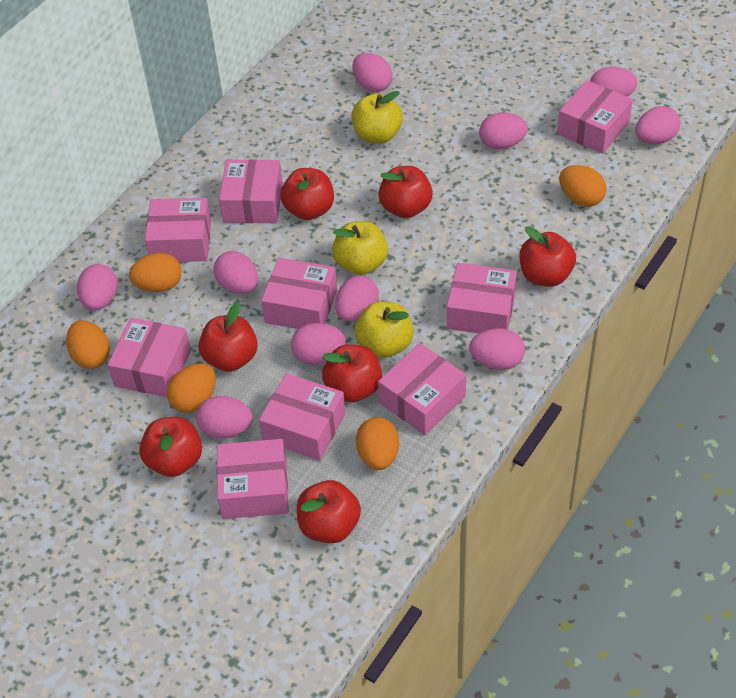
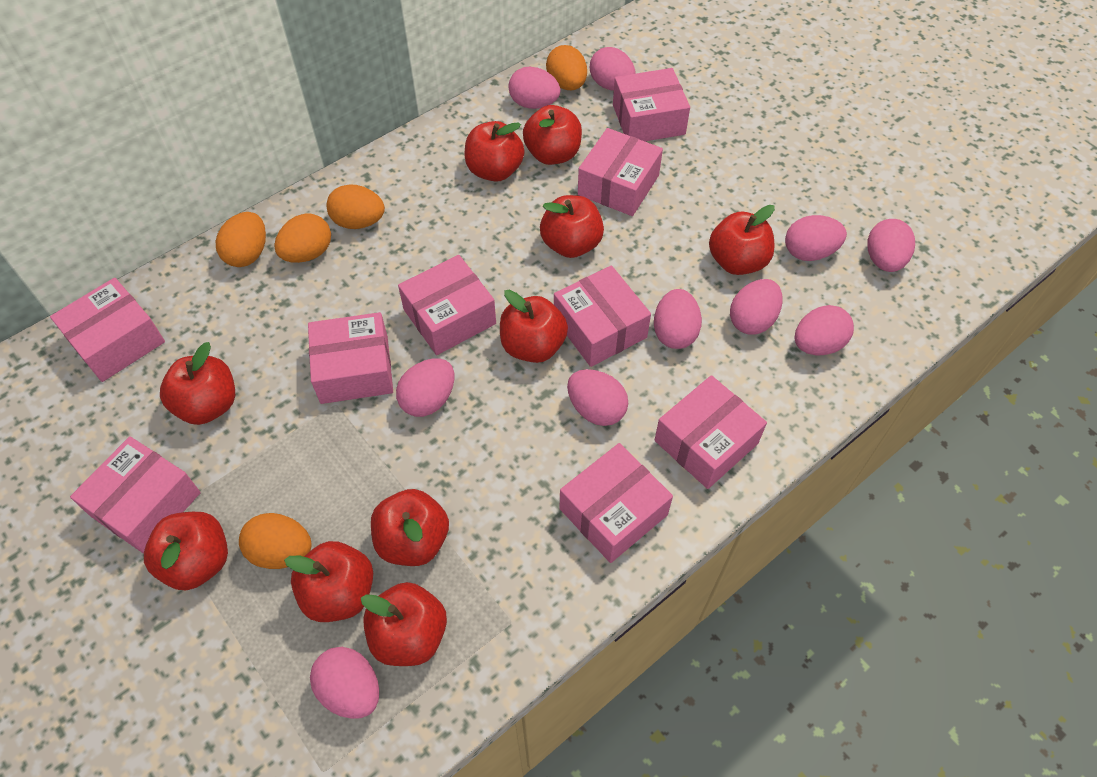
red apple: [139,417,202,477] [199,302,258,372] [280,168,334,220] [297,480,361,543] [322,344,382,402] [378,166,433,218] [520,226,576,287] = 7 -> [144,512,228,590] [160,342,235,425] [284,541,373,622] [361,582,447,666] [371,489,449,566] [464,121,525,182] [500,290,568,363] [523,105,582,165] [540,195,604,258] [709,205,775,275] = 10
yellow apple: [332,221,388,275] [352,91,403,144] [355,301,413,358] = 3 -> none = 0

